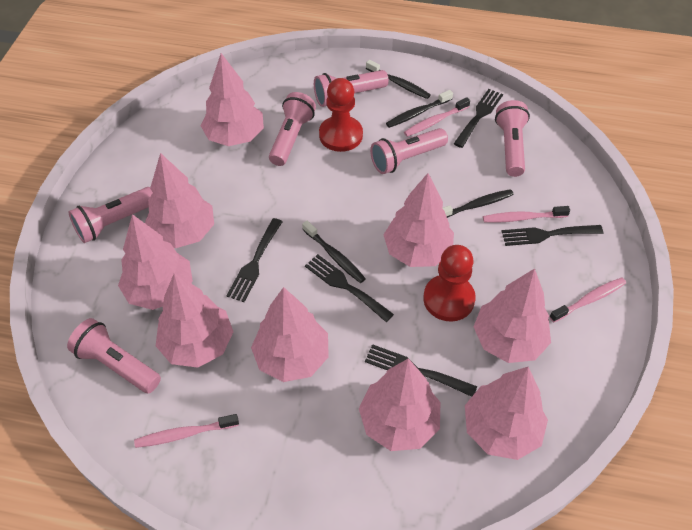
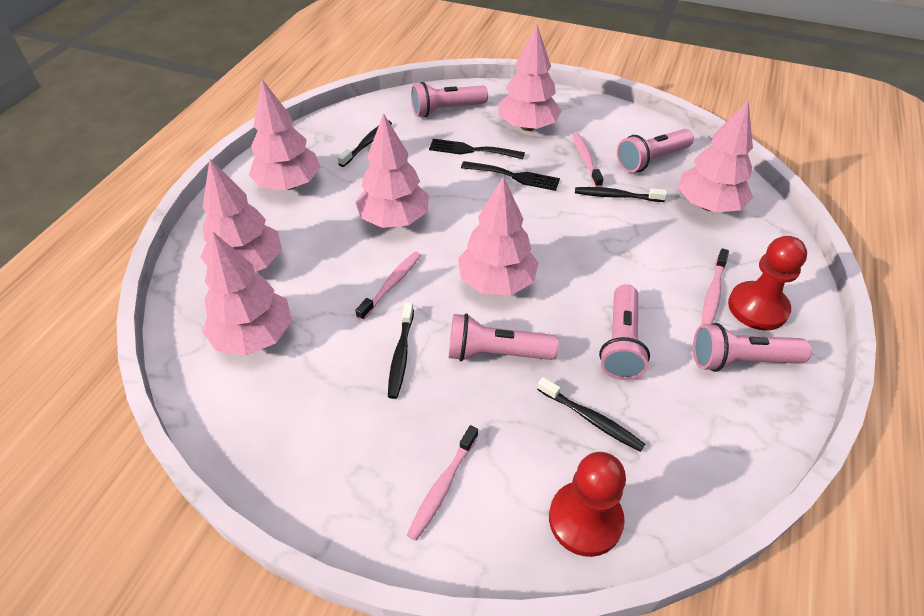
black fork: [226,218,283,302] [305,254,394,322] [365,344,477,397] [454,89,503,148] [501,225,603,246] = 5 -> [429,139,525,159] [461,161,560,191] = 2
pink flashlight: [67,318,161,393] [68,187,153,243] [269,92,316,166] [314,70,389,107] [370,128,448,174] [495,100,530,177] = 6 -> [411,82,488,117] [449,313,559,361] [599,284,650,380] [617,129,694,173] [693,323,812,372] = 5
pink tree: [118,214,193,310] [145,153,214,248] [156,273,233,368] [201,53,264,146] [251,287,329,382] [359,359,440,451] [384,173,454,267] [465,367,548,460] [473,268,551,363] = 9 -> [200,159,282,272] [202,232,292,356] [249,79,320,190] [356,113,429,228] [458,176,539,295] [499,25,562,131] [678,100,753,213] = 7

